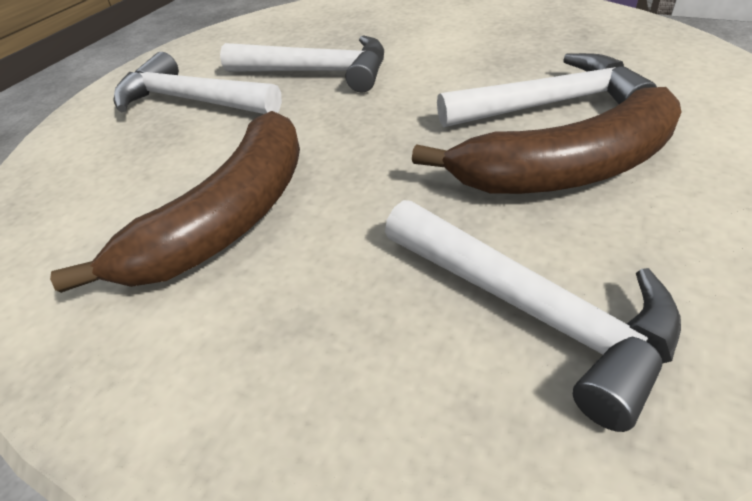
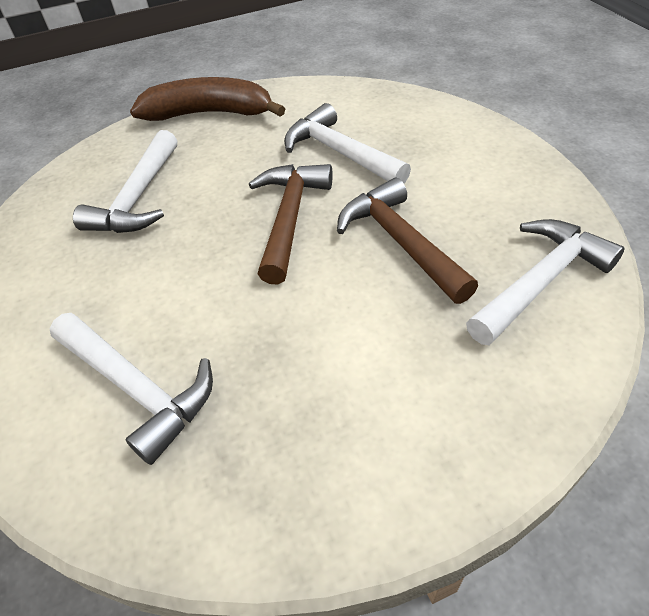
brown banana: [50,111,300,293] [412,87,681,194] = 2 -> [130,77,285,121] = 1
brown hammer: none = 0 -> [249,164,333,284] [337,178,478,304] = 2

